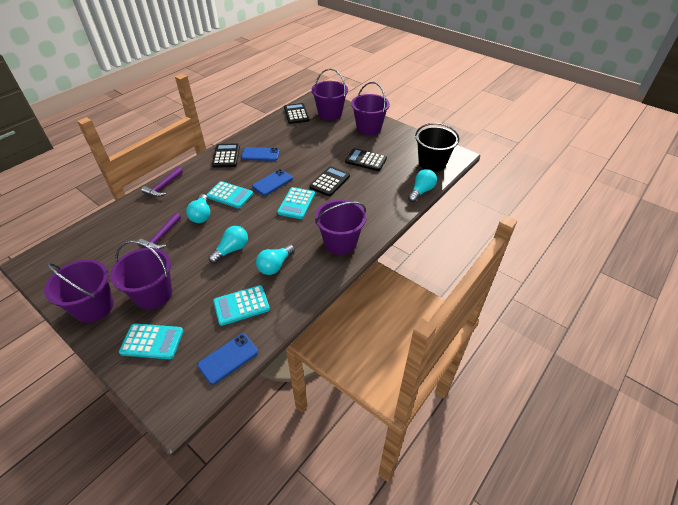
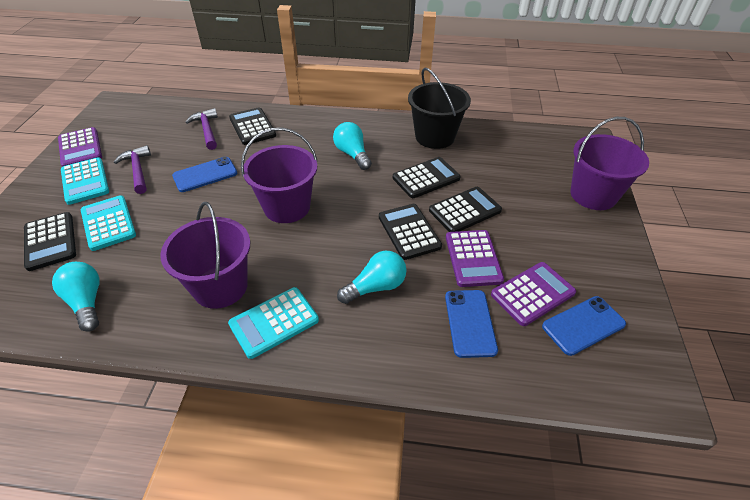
black calculator: [212,143,240,168] [284,103,310,124] [309,166,350,196] [345,148,387,171] = 4 -> [24,212,76,271] [229,107,276,145] [379,204,442,260] [393,157,461,198] [429,187,502,232] = 5
purple bucket: [44,259,114,323] [110,240,172,309] [311,69,348,120] [315,199,366,255] [351,82,390,135] = 5 -> [160,202,250,309] [241,127,317,223] [571,117,649,210] = 3
purple calculator: none = 0 -> [58,127,102,167] [446,230,504,287] [491,262,576,326] = 3
turquoise calculator: [119,323,183,359] [206,181,253,209] [213,285,270,326] [277,187,315,219] = 4 -> [61,157,109,205] [81,196,136,251] [228,287,319,359] = 3
turquoise light bulb: [186,194,210,223] [208,226,248,263] [256,244,295,275] [408,169,437,202] = 4 -> [52,262,99,332] [333,122,372,170] [337,251,406,304] = 3

